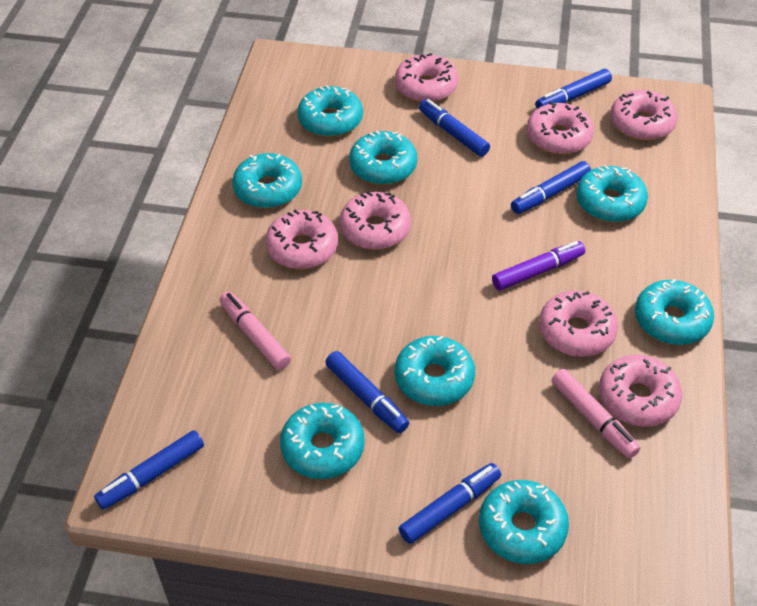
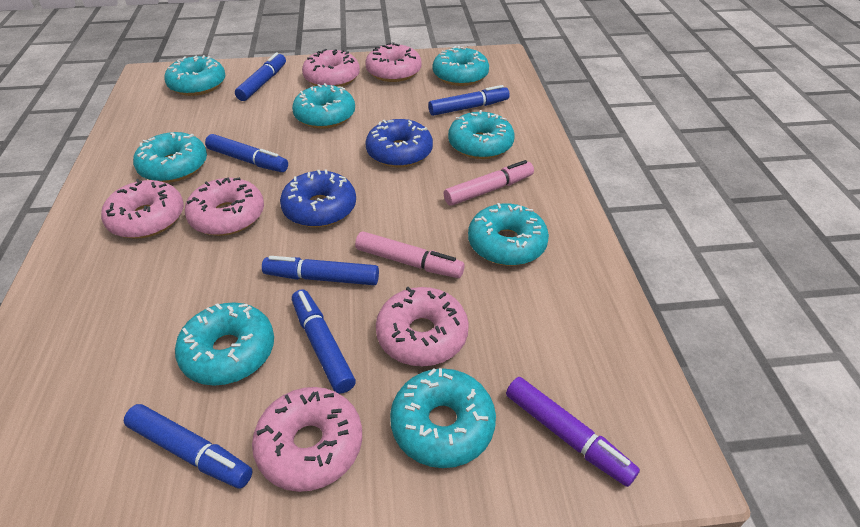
blue donut: none = 0 -> [280,169,356,227] [365,119,433,167] = 2
pink donut: [265,210,338,269] [340,191,411,250] [395,53,458,102] [527,102,594,154] [539,291,618,357] [599,355,682,427] [610,90,678,141] = 7 -> [101,179,184,239] [185,177,264,236] [252,387,362,492] [302,49,360,87] [365,42,422,82] [376,287,469,366] = 6

